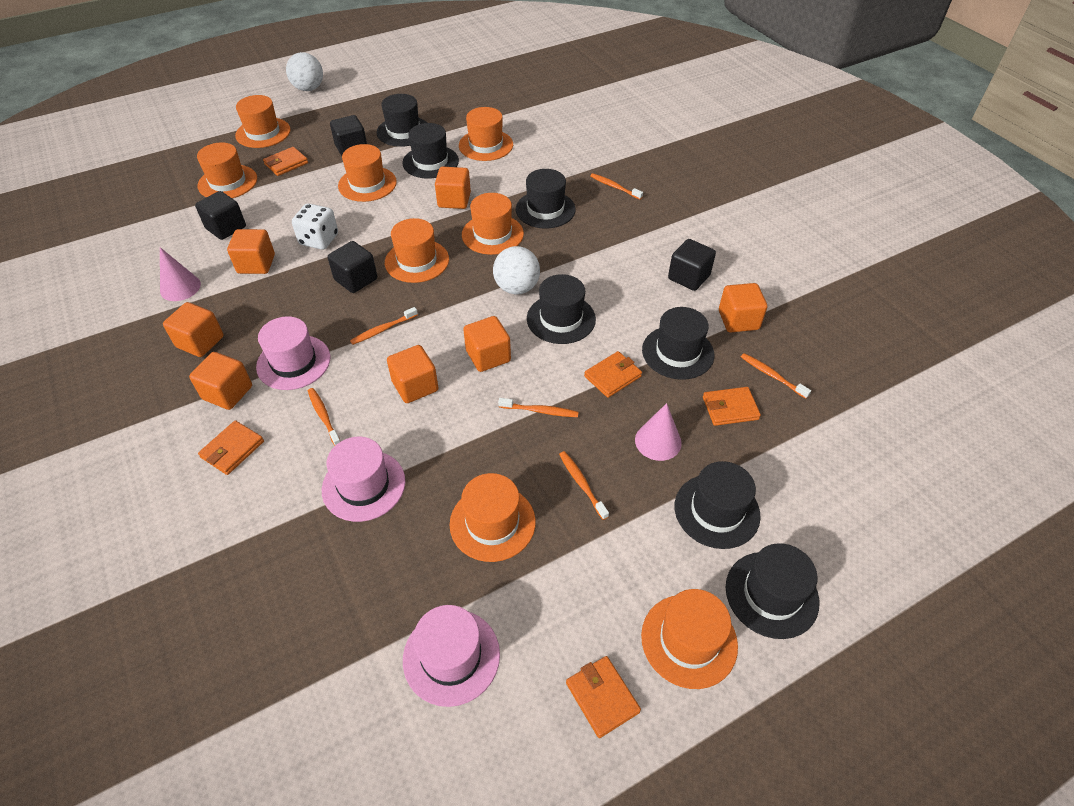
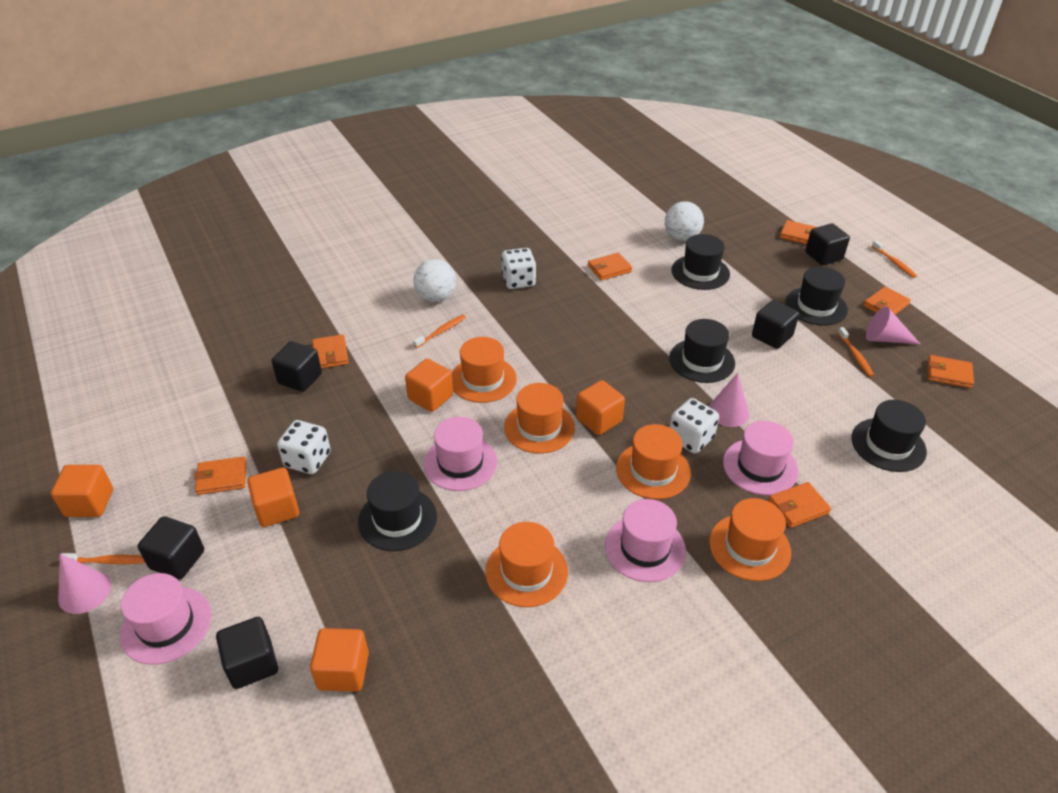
black cube: [195,191,246,240] [328,241,377,293] [330,115,367,156] [668,239,716,291] = 4 -> [138,516,204,579] [216,617,278,689] [272,341,322,392] [752,300,799,349] [805,223,850,265] = 5
black hat: [377,94,427,147] [402,123,459,178] [516,169,576,228] [527,274,596,344] [642,307,714,380] [675,461,761,549] [726,543,819,639] = 7 -> [358,471,437,551] [669,319,735,383] [672,234,730,290] [785,267,848,325] [851,400,927,472] = 5
orange cube: [163,302,224,357] [189,352,252,410] [227,229,275,274] [387,345,439,403] [435,167,471,209] [463,316,511,372] [719,283,767,332] = 7 -> [51,465,113,517] [247,467,299,527] [310,628,369,692] [405,359,453,412] [576,380,625,435] = 5
orange hat: [197,142,257,198] [235,95,291,148] [338,144,397,202] [385,218,449,283] [450,473,536,562] [459,107,513,161] [462,193,524,255] [641,589,738,689] = 8 -> [452,337,517,403] [485,522,568,607] [504,383,575,454] [616,424,691,499] [709,498,791,581] = 5
orange toothbrush: [308,388,341,446] [350,307,418,345] [498,398,579,417] [559,451,609,520] [590,173,643,200] [741,353,811,399] = 6 -> [59,553,145,564] [413,315,466,348] [838,327,874,377] [872,240,917,278] = 4
orange wallet: [198,420,264,475] [263,147,308,176] [566,656,641,738] [584,351,642,398] [703,387,761,426] = 5 -> [194,456,247,495] [312,334,349,369] [588,253,632,280] [768,482,831,528] [780,220,817,244] [863,287,911,315] [928,355,974,388] = 7
pink cone: [160,247,201,301] [635,403,682,461] = 2 -> [58,554,111,614] [709,373,749,427] [866,307,920,344] = 3
pink hat: [256,316,331,390] [322,437,405,522] [403,605,500,707] = 3 -> [120,573,211,665] [423,417,497,491] [605,499,686,582] [723,421,798,495] = 4
white dice: [292,203,338,250] = 1 -> [277,420,331,474] [501,248,536,289] [669,398,719,453] = 3

